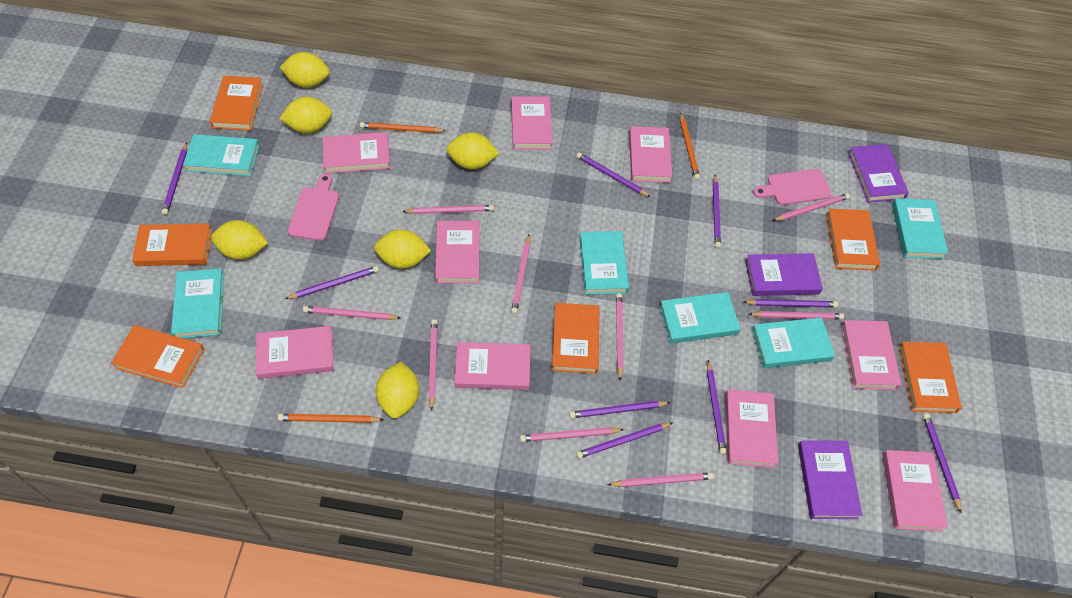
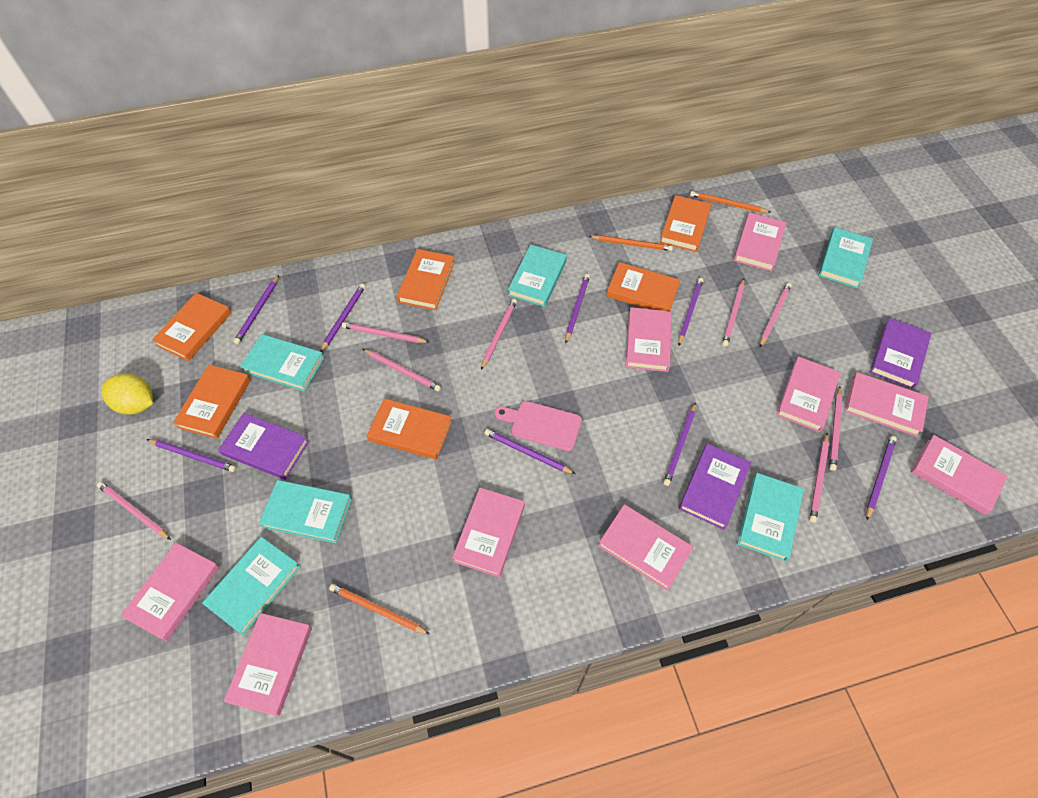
pink cutting board: [288,174,339,241] [753,169,831,205] = 2 -> [494,401,582,451] = 1
pink pencil: [303,306,401,320] [402,205,494,214] [429,319,438,411] [511,235,530,314] [520,427,624,442] [607,472,714,487] [616,293,624,381] [749,311,844,320] [772,193,850,221] = 9 -> [97,482,171,540] [342,322,429,343] [363,349,441,391] [481,299,517,370] [722,279,745,347] [760,283,791,347] [809,432,829,523] [829,386,843,471] = 8
purple pencil: [162,143,187,215] [285,266,379,299] [569,401,671,418] [576,153,651,197] [576,423,673,458] [707,360,727,455] [713,175,721,248] [744,299,838,308] [923,413,962,514] = 9 -> [147,439,236,472] [234,275,279,344] [320,284,365,352] [484,429,575,474] [565,274,590,344] [663,402,696,486] [678,278,704,346] [866,436,897,520] = 8
yellow lemon: [211,220,268,260] [279,97,332,133] [280,52,329,88] [374,230,431,269] [376,362,419,418] [446,132,499,169] = 6 -> [102,373,153,414] = 1

